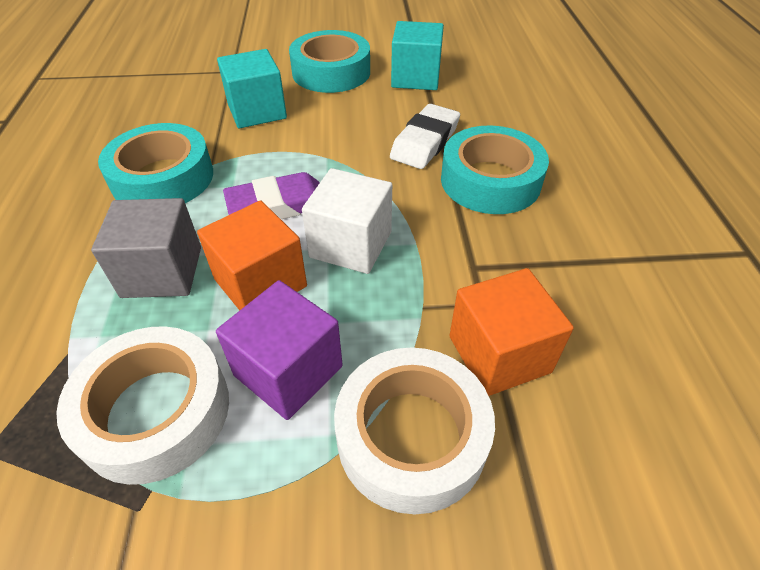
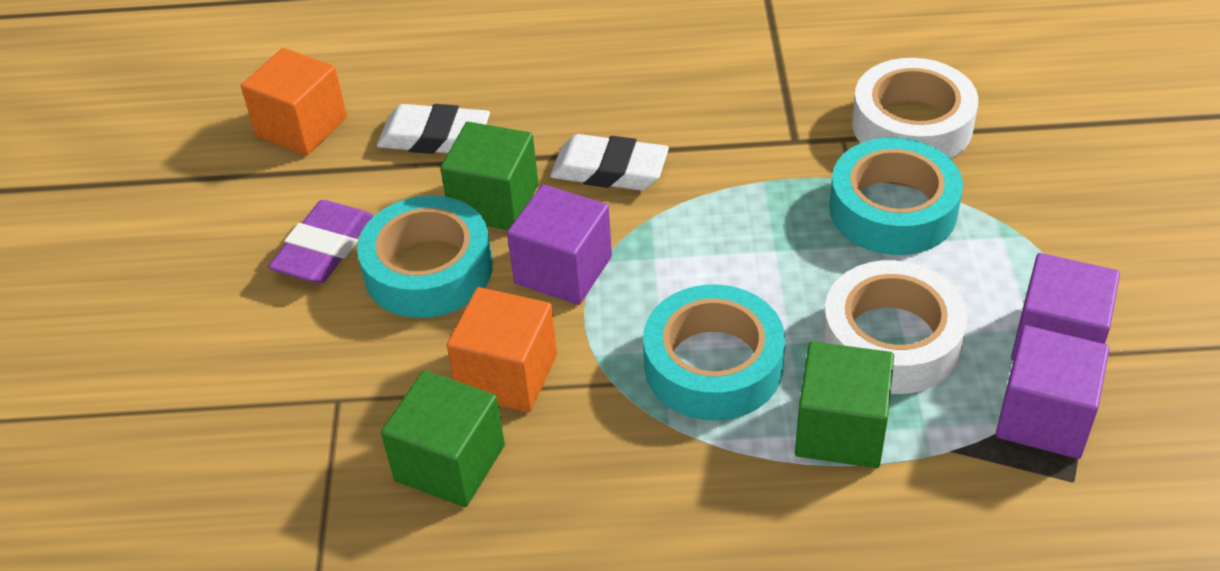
green cube: none = 0 -> [381,370,505,507] [440,122,538,230] [795,341,894,468] = 3
grey cube: [91,198,201,298] = 1 -> none = 0
purple cube: [216,280,343,420] = 1 -> [507,184,612,305] [995,325,1110,459] [1011,253,1120,361] = 3
turquoise cube: [217,49,287,128] [391,21,444,90] = 2 -> none = 0
white cube: [302,168,392,274] = 1 -> none = 0
white eraser: [390,104,460,169] = 1 -> [377,104,490,154] [550,134,669,190] = 2

